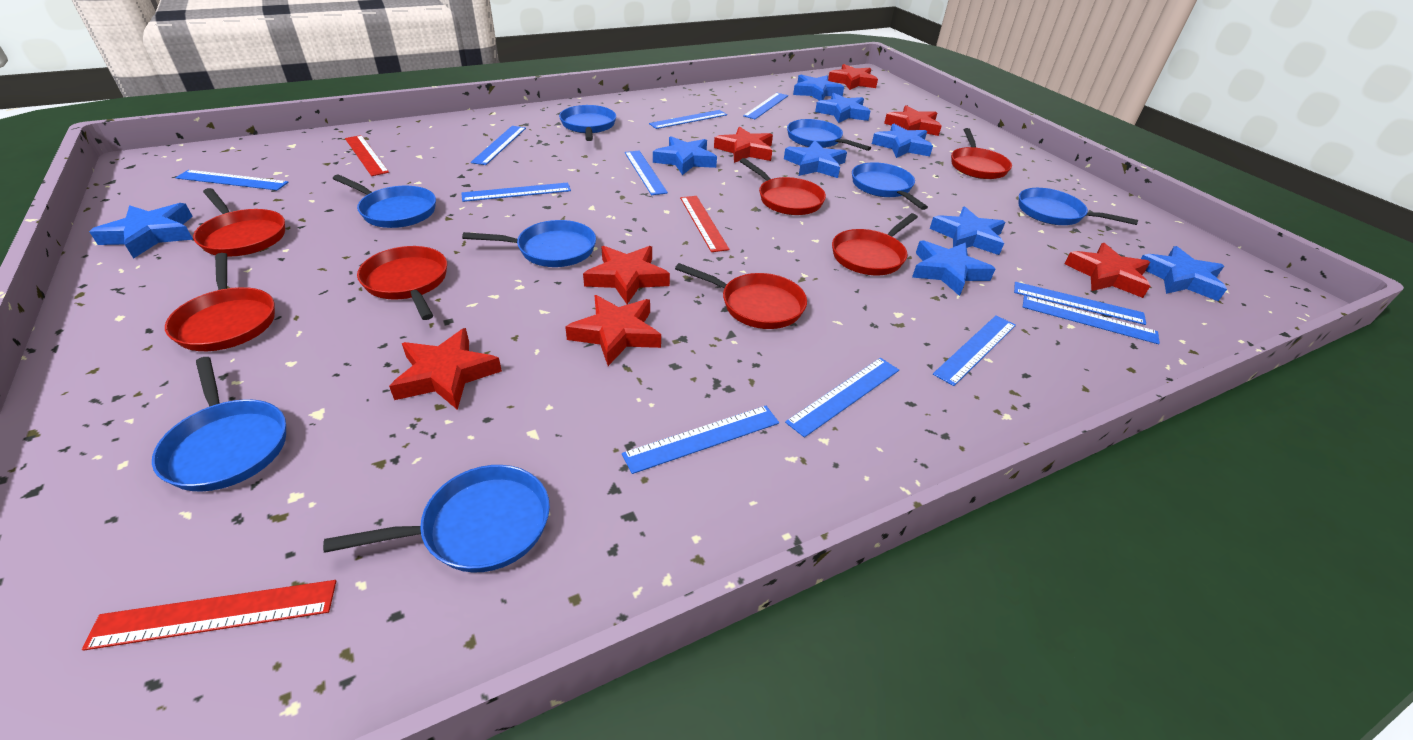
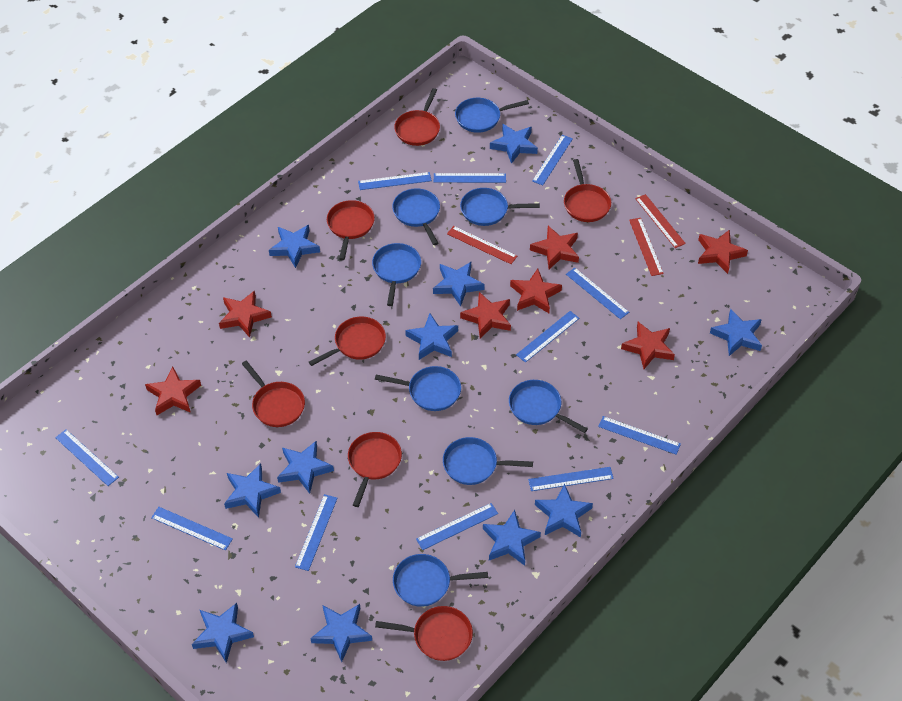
blue star: [89,203,193,259] [653,136,717,175] [784,140,847,178] [793,75,844,101] [815,93,870,123] [872,124,933,158] [912,240,995,296] [930,207,1005,255] [1141,246,1227,301] = 9 -> [192,603,254,663] [224,464,281,518] [269,225,320,268] [277,441,334,494] [310,604,372,662] [405,314,458,360] [433,262,485,307] [483,510,541,566] [490,124,538,164] [535,484,593,538] [710,309,762,356] = 11

